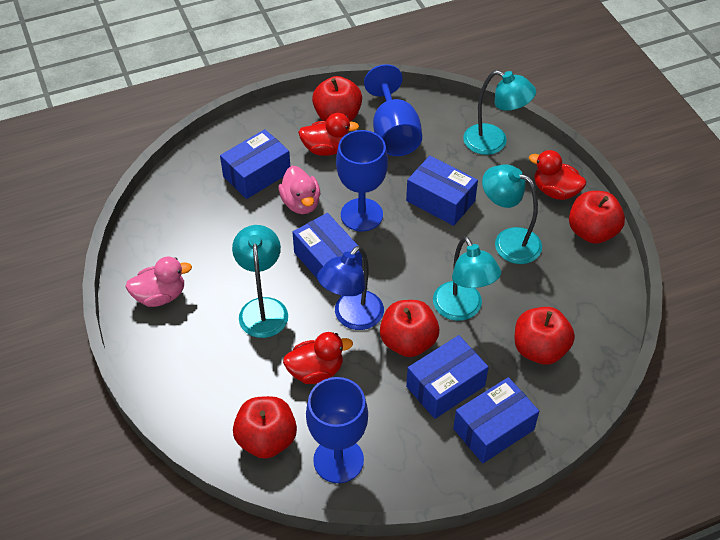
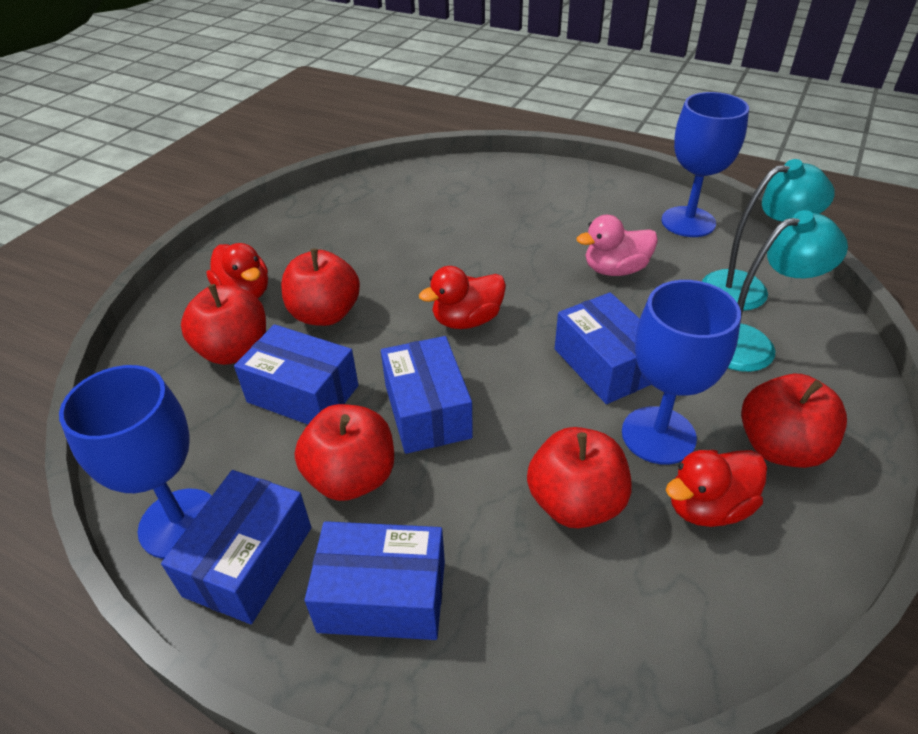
blue lamp: [317,246,384,330] = 1 -> none = 0
pink duck: [126,256,192,307] [278,166,320,214] = 2 -> [577,215,658,276] = 1
turquoise lamp: [232,225,288,338] [433,236,501,321] [463,70,536,155] [482,165,542,264] = 4 -> [702,159,835,311] [728,210,848,372] = 2

